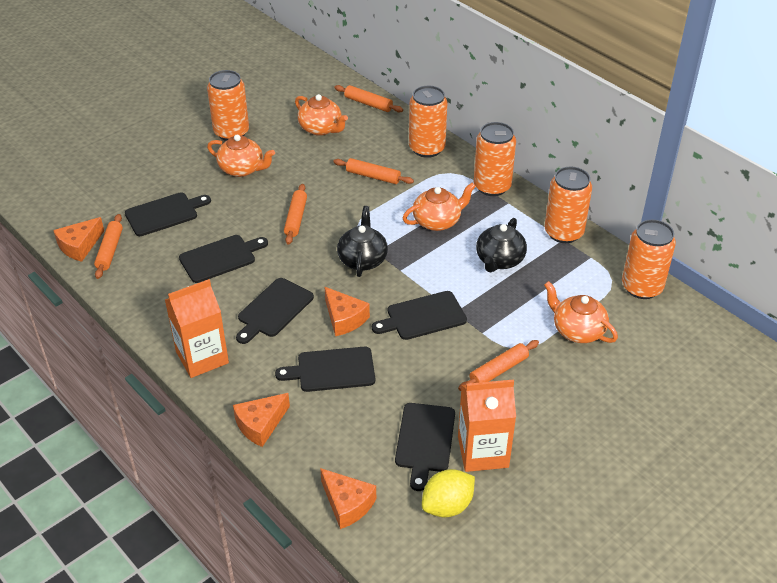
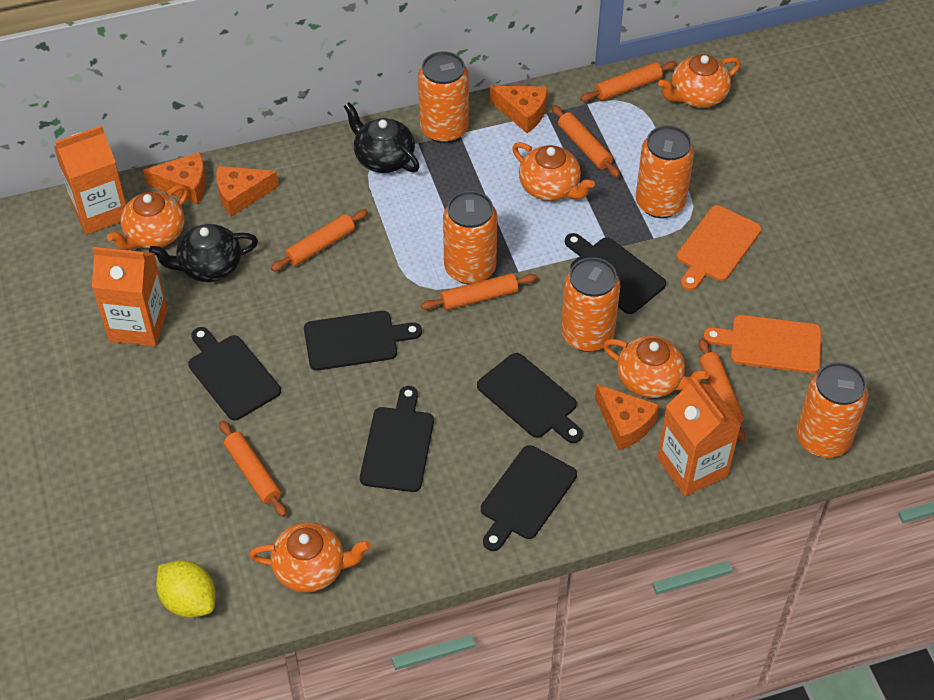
orange carton: [165,279,229,378] [458,380,516,472] = 2 -> [54,125,126,235] [92,247,168,347] [657,377,741,497] = 3
orange cutting board: none = 0 -> [676,205,761,291] [703,315,821,373] = 2
orange rolling pin: [94,214,123,279] [284,184,307,245] [333,158,414,184] [335,85,403,112] [458,340,539,391] = 5 -> [219,420,287,517] [271,209,368,271] [421,273,537,310] [551,105,620,178] [580,61,677,102] [698,338,745,442] = 6
orange teapot: [207,134,275,177] [295,94,348,136] [402,182,476,231] [544,281,618,343] = 4 -> [107,185,188,250] [249,522,371,593] [512,142,595,201] [603,336,709,398] [658,54,741,108] = 5

